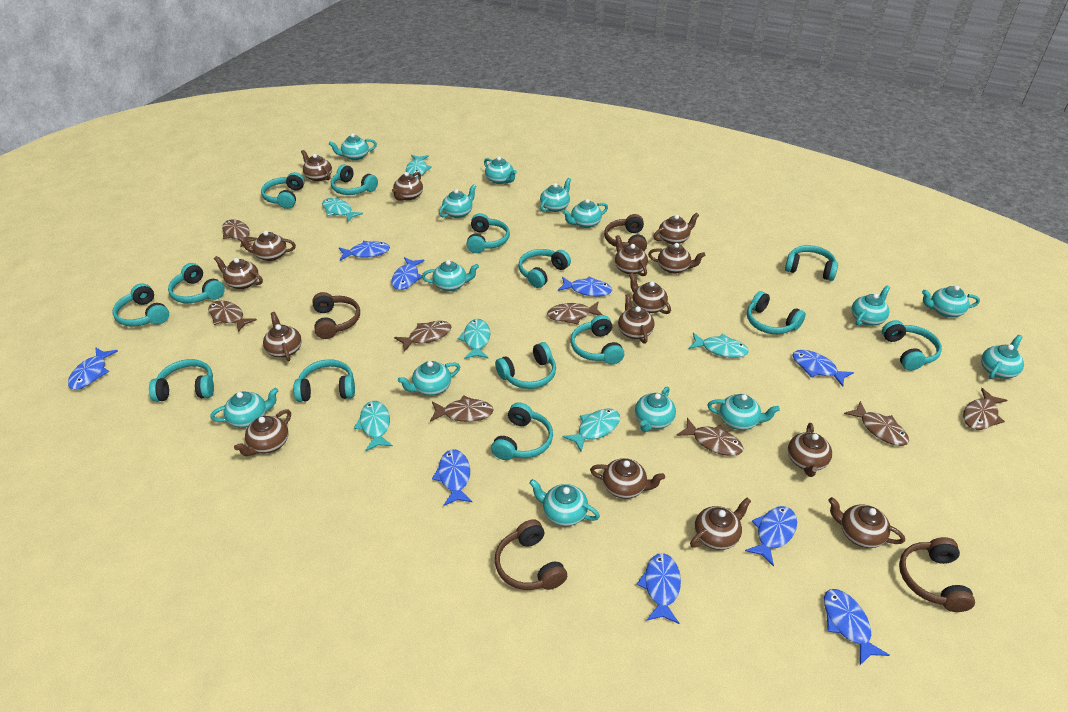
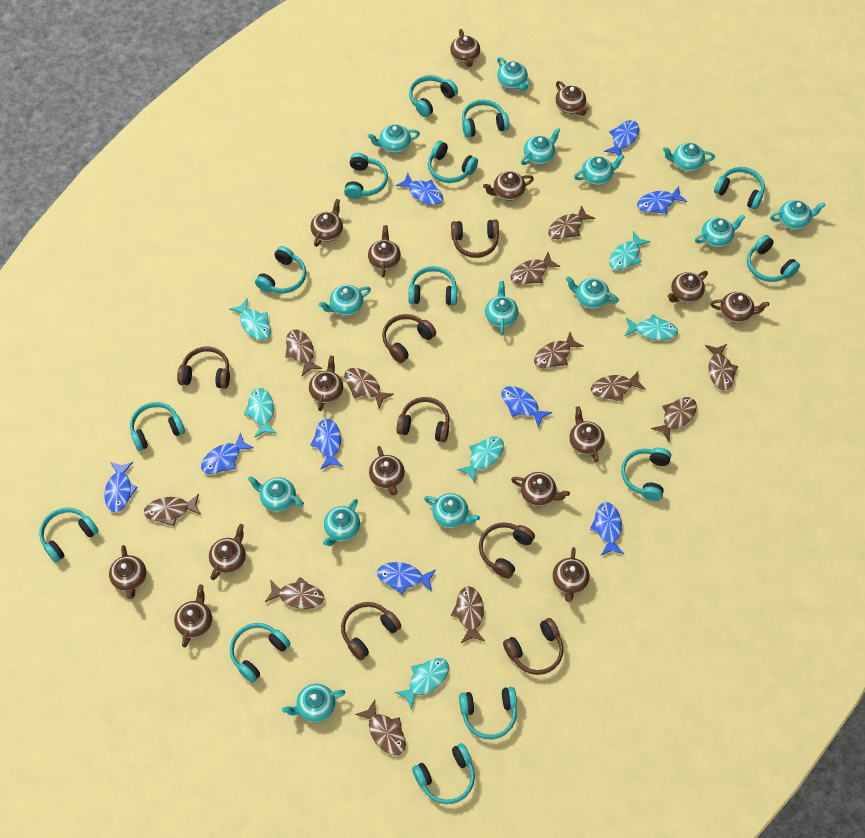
brown fish: [208,301,257,332] [222,220,257,247] [394,321,451,352] [430,395,494,422] [547,302,603,325] [676,418,743,456] [844,401,909,446] [963,388,1007,430] = 8 -> [144,494,201,526] [265,577,324,609] [285,330,322,376] [344,368,394,408] [355,700,406,755] [451,586,485,643] [510,252,560,285] [534,332,584,368] [548,205,595,239] [591,371,645,402] [651,397,697,441] [705,344,738,390] = 12
brown headphones: [312,292,360,339] [495,519,567,590] [604,214,647,251] [899,537,975,612] = 4 -> [177,347,230,389] [341,602,401,660] [382,314,436,363] [396,397,449,442] [451,220,499,258] [479,522,535,579] [503,618,564,675] = 7

